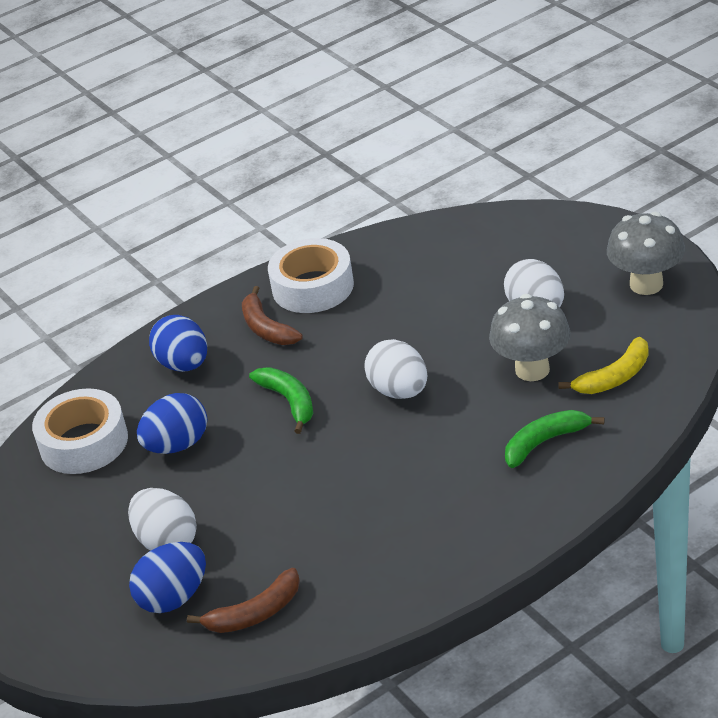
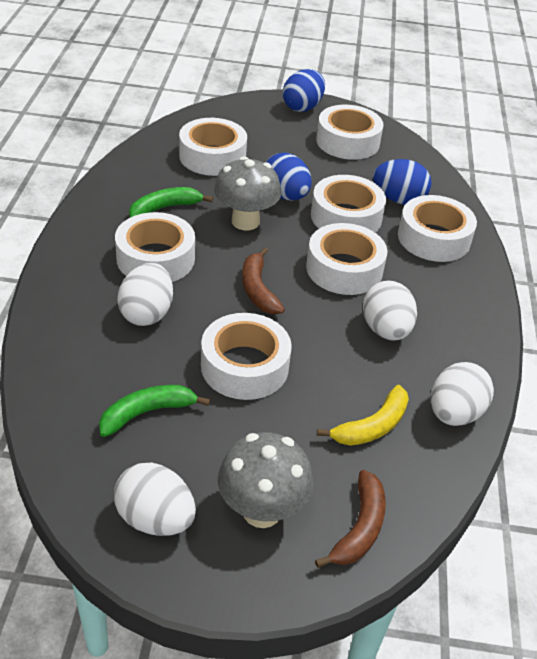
white egg: [128,488,197,551] [364,339,427,399] [504,259,564,307] = 3 -> [114,463,196,536] [117,263,173,326] [363,280,417,341] [431,362,494,426] = 4
white tape: [32,388,128,474] [268,238,354,313] = 2 -> [115,212,195,282] [179,118,247,176] [201,313,292,400] [306,223,388,295] [311,175,386,233] [316,105,383,160] [398,195,477,262] = 7

